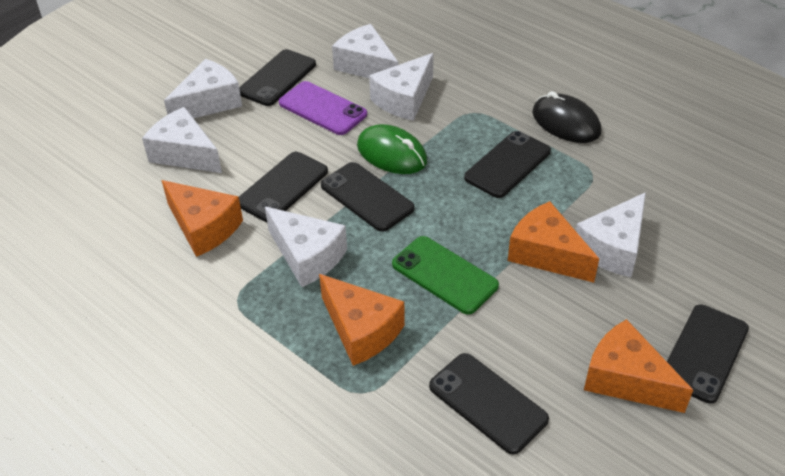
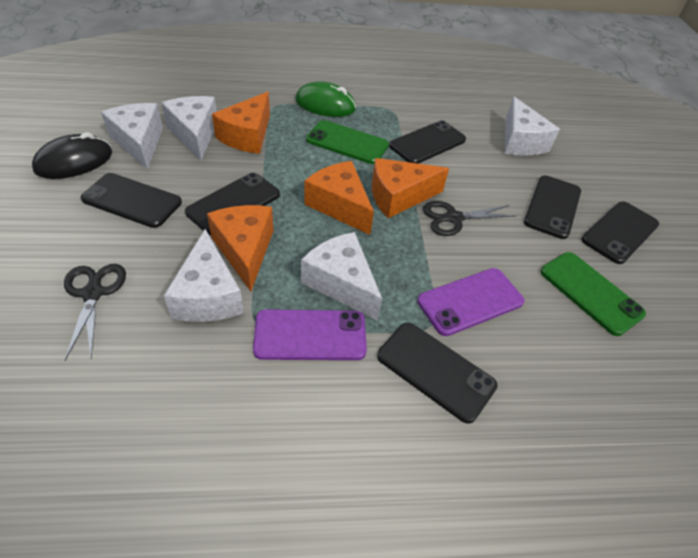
black scissors: none = 0 -> [64,264,126,360] [423,201,517,236] = 2
green phone: [392,236,499,315] = 1 -> [306,120,389,164] [540,252,646,336] = 2
purple phone: [279,81,367,135] = 1 -> [253,309,367,360] [417,268,524,336] = 2
white cheese: [142,107,222,173] [164,59,242,118] [265,207,347,287] [332,24,398,78] [369,53,434,121] [576,192,646,277] = 6 -> [101,103,163,170] [161,96,217,160] [164,229,244,322] [301,232,382,321] [505,96,560,156] = 5

